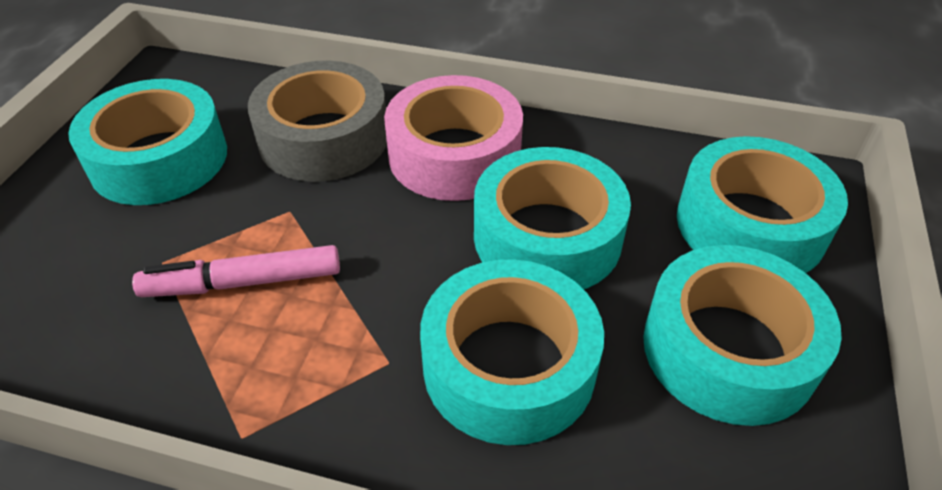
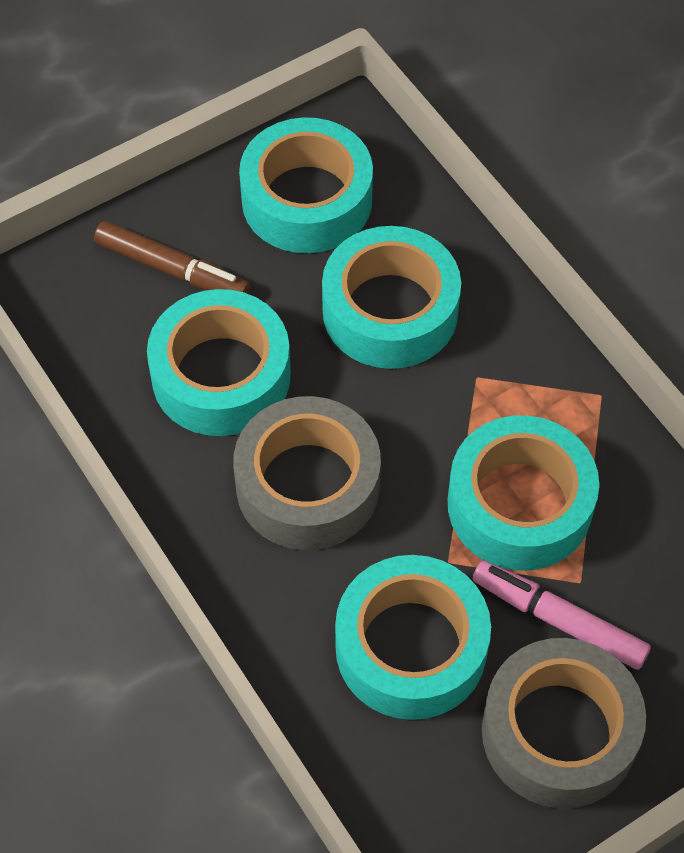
brown marker: none = 0 -> [94,221,250,294] = 1
grey tape: [248,61,387,182] = 1 -> [233,396,381,550] [482,638,646,808] = 2
pink tape: [384,75,523,201] = 1 -> none = 0

